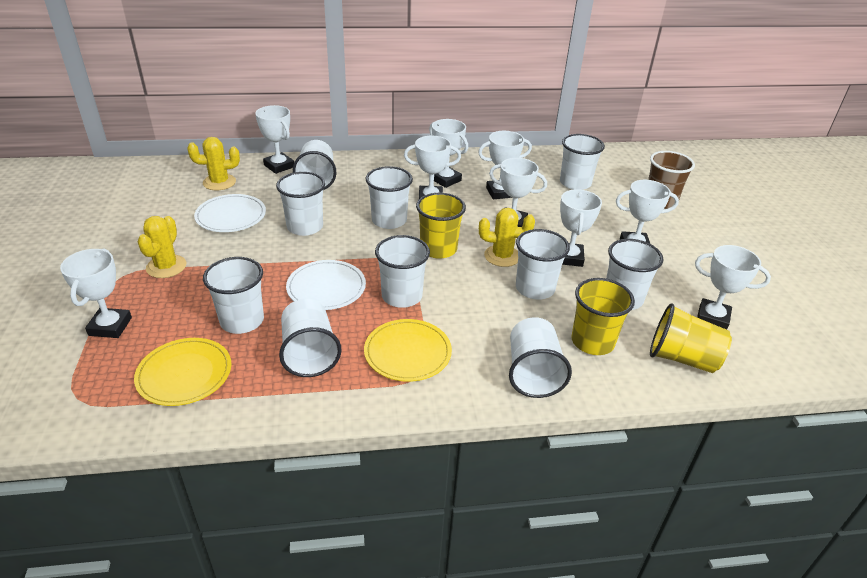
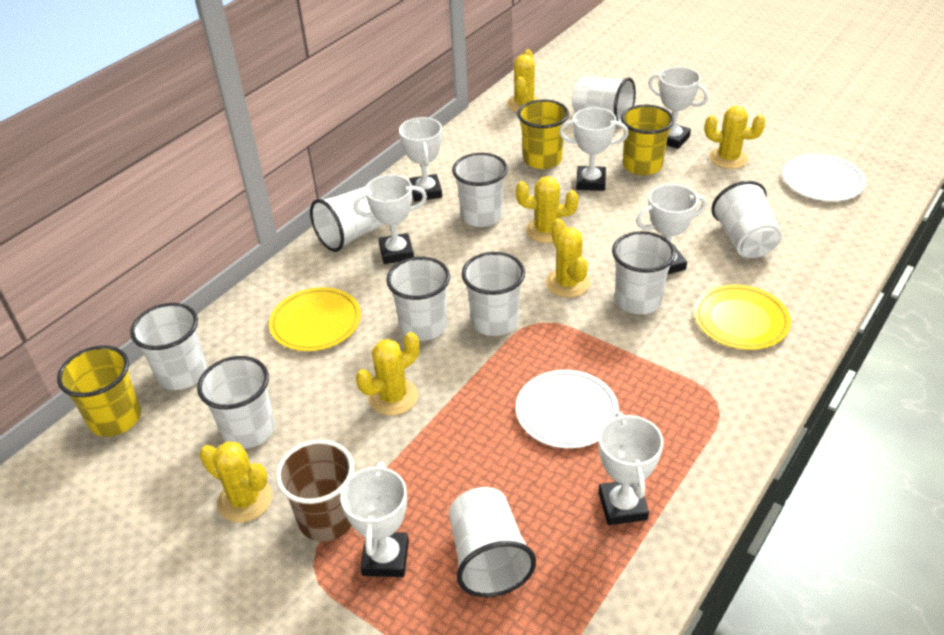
white trophy: [60,248,132,338] [255,105,294,174] [404,136,461,199] [429,119,468,188] [478,131,532,199] [489,158,547,227] [560,189,602,267] [616,180,679,243] [695,245,771,329] = 9 -> [340,462,409,577] [353,174,427,264] [399,117,442,202] [559,107,629,191] [598,412,663,525] [636,184,706,275] [648,67,709,149] = 7
yellow cactus: [138,216,186,278] [187,137,240,190] [479,208,535,267] = 3 -> [200,441,272,523] [356,332,419,416] [507,49,541,112] [516,176,578,243] [546,218,590,298] [705,106,766,169] = 6

